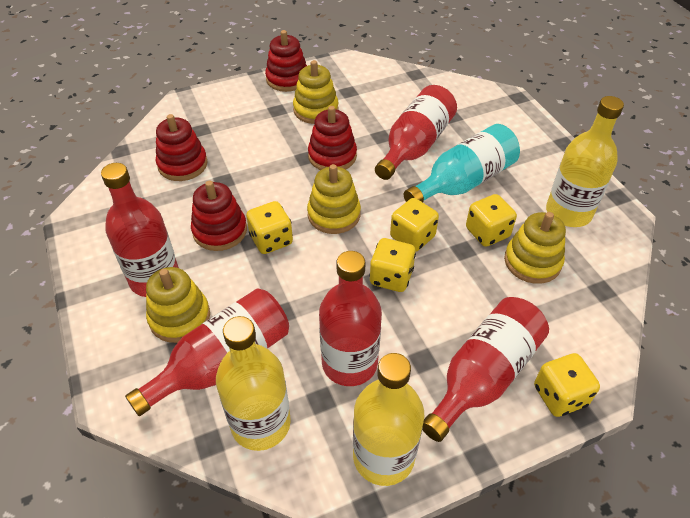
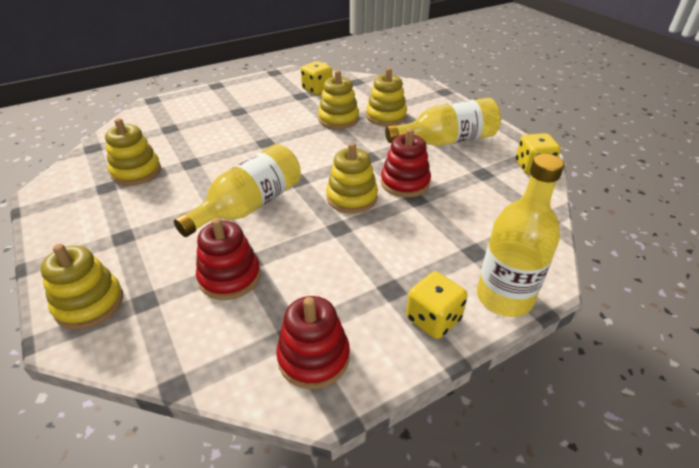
red bottle: [101,163,179,297] [125,288,289,416] [319,251,382,386] [375,85,457,180] [422,297,549,442] = 5 -> none = 0
red stacking toy: [156,114,208,181] [191,180,247,251] [265,30,307,92] [308,106,357,170] = 4 -> [196,218,261,300] [276,296,350,389] [381,128,431,198] = 3
turquoise bottle: [404,124,520,202] = 1 -> none = 0
yellow dice: [246,201,293,254] [369,238,416,292] [390,198,439,252] [466,194,517,247] [534,353,600,417] = 5 -> [301,61,333,95] [406,271,468,339] [516,133,561,175] = 3
yellow stacking toy: [146,267,210,343] [293,60,339,124] [307,164,361,234] [504,212,566,284] = 4 -> [40,244,123,330] [105,118,161,186] [318,70,359,129] [326,142,378,214] [366,68,407,126] = 5

